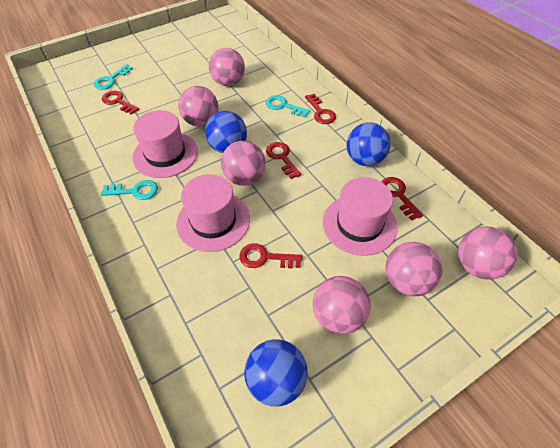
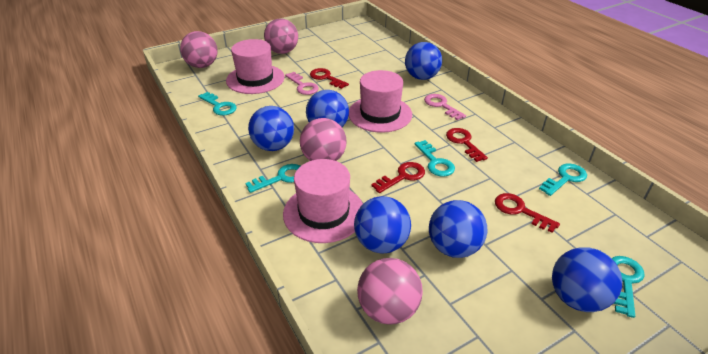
blue ball: [205,111,247,153] [244,339,308,406] [346,122,391,166] = 3 -> [248,106,294,151] [306,90,349,127] [354,196,411,254] [405,42,442,80] [429,200,487,258] [552,247,622,312] = 6
pink ball: [178,86,218,127] [209,48,245,86] [221,141,266,186] [313,276,371,334] [386,242,442,296] [458,227,518,280] = 6 -> [180,31,218,68] [264,19,298,54] [300,118,347,161] [357,258,423,325] = 4
pink key: none = 0 -> [285,72,319,95] [424,94,466,120] = 2
red key: [102,91,139,115] [239,243,303,268] [266,142,302,179] [305,94,336,124] [381,177,423,221] = 5 -> [310,68,349,89] [371,162,425,193] [446,128,488,162] [495,193,560,233] = 4
turquoise key: [94,64,133,90] [101,180,158,200] [266,95,310,117] = 3 -> [198,92,237,115] [245,164,300,193] [414,140,455,177] [539,163,587,196] [612,256,645,318] = 5

